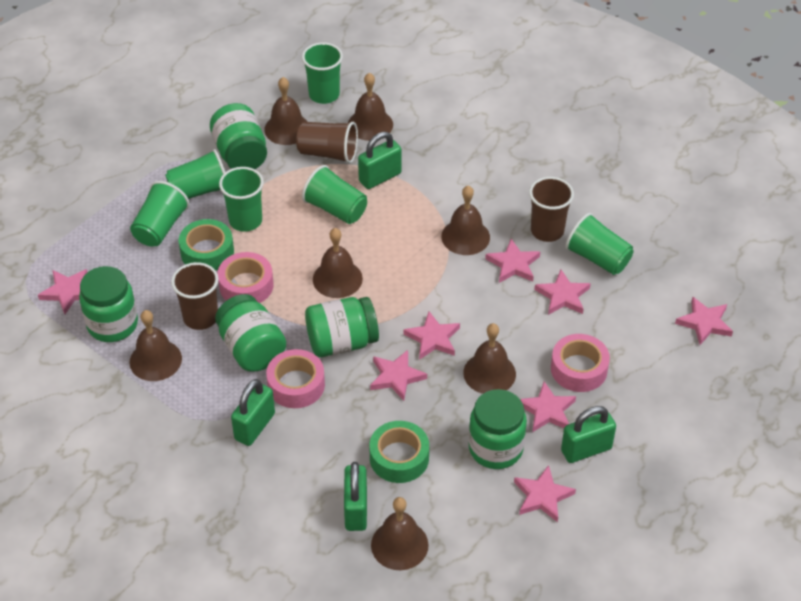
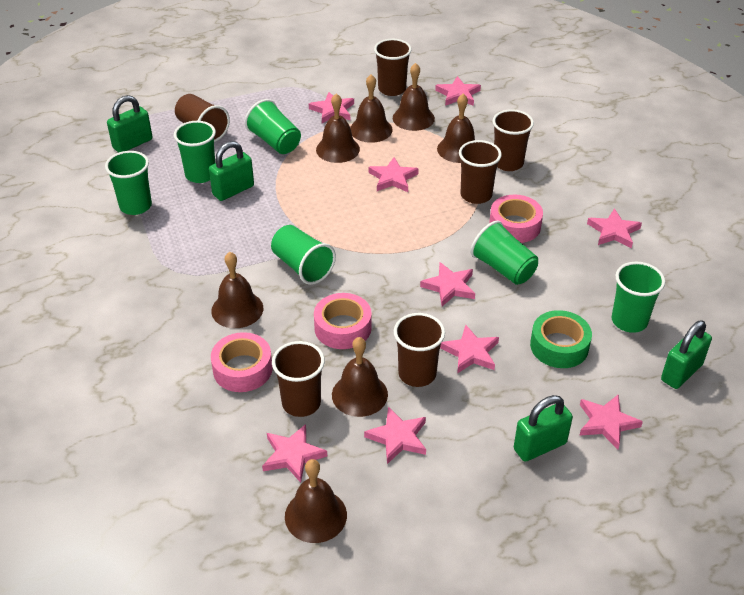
brown cup: [171,262,219,330] [296,122,358,164] [529,177,574,242] = 3 -> [175,94,230,142] [272,341,325,417] [374,39,412,96] [394,313,445,387] [459,140,502,204] [493,109,534,171] = 6
green jar: [79,266,138,342] [210,103,267,169] [215,294,286,372] [305,297,379,357] [469,389,527,469] = 5 -> none = 0
green tape: [179,219,234,270] [369,421,429,483] = 2 -> [530,310,592,368] = 1
pink star: [38,269,88,314] [370,350,427,401] [404,311,460,360] [485,239,540,283] [514,465,576,522] [520,381,576,432] [534,270,591,315] [675,297,733,345] = 8 -> [262,424,327,483] [309,92,354,123] [364,407,426,464] [369,157,419,192] [420,262,475,306] [435,76,481,106] [440,325,499,374] [579,395,643,449] [587,208,642,248] = 9

